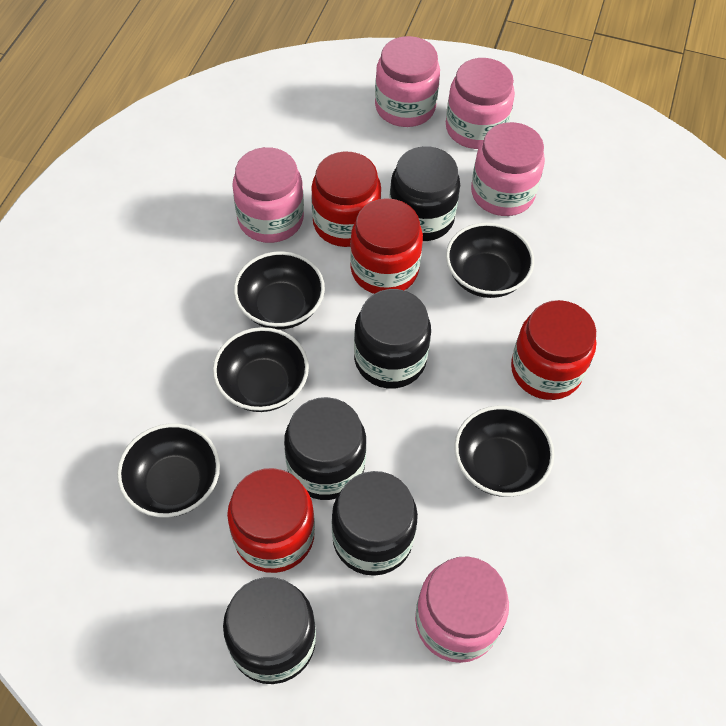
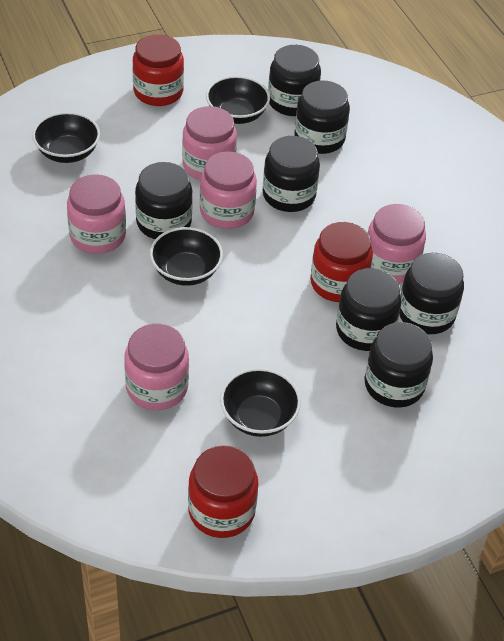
black bowl: [117,423,220,517] [213,327,309,412] [234,251,325,330] [446,222,534,298] [454,406,554,497] = 5 -> [32,112,100,163] [150,227,223,286] [206,76,270,124] [220,368,301,437] = 4
black jar: [223,577,316,684] [284,397,366,500] [332,471,418,576] [354,289,431,389] [389,146,460,241] = 5 -> [135,162,193,239] [263,136,320,212] [268,45,321,116] [294,80,350,154] [336,268,401,351] [364,322,433,408] [399,253,464,334] = 7
red jar: [227,468,315,573] [311,151,381,247] [350,198,423,294] [511,300,596,400] = 4 -> [133,34,184,106] [188,445,258,538] [310,222,373,302] = 3

